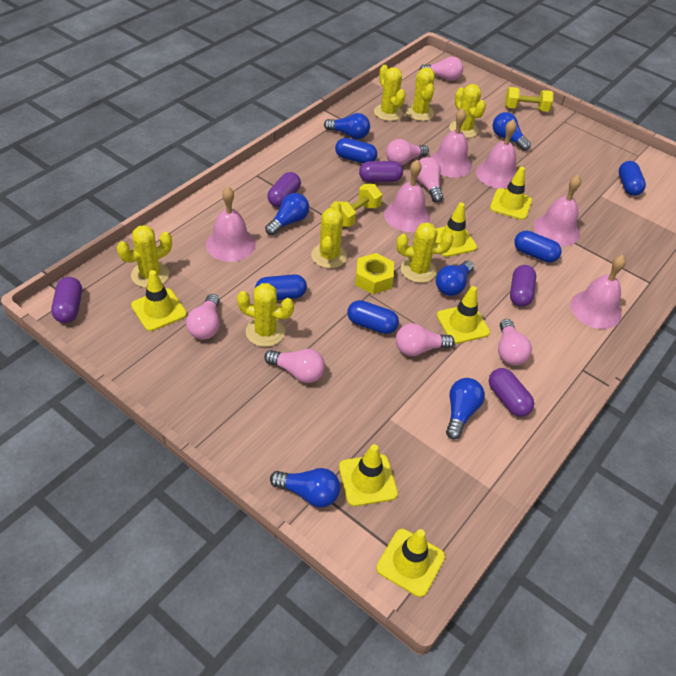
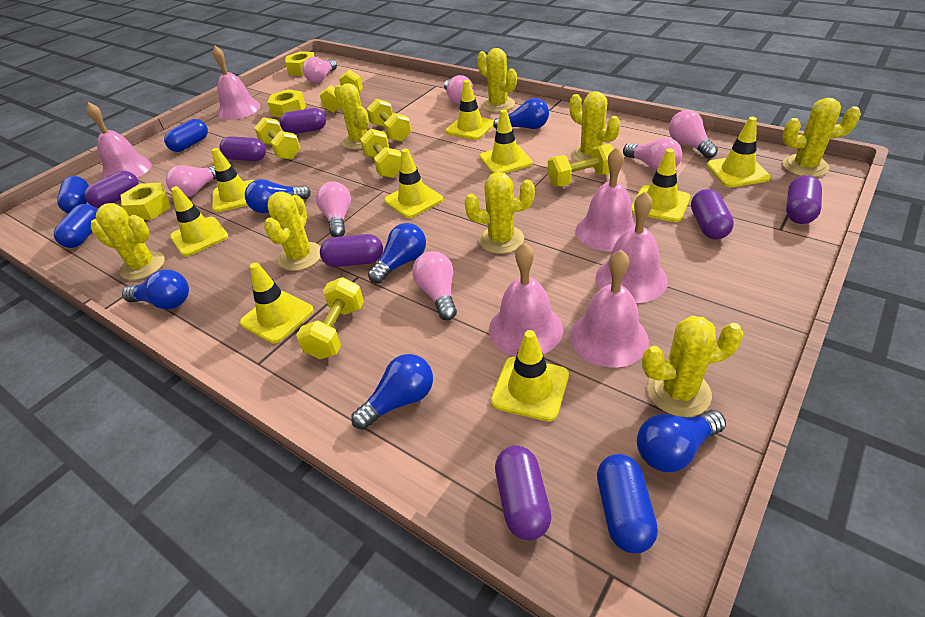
blue capsule: [255,274,307,300] [335,138,377,163] [347,300,399,334] [514,231,562,263] [619,161,646,196] = 5 -> [54,204,98,248] [57,176,89,213] [164,119,208,152] [597,454,658,554] = 4
purple capsule: [51,277,82,323] [267,172,301,207] [359,161,403,183] [489,368,534,417] [510,265,536,307] = 5 -> [84,171,139,208] [219,136,266,161] [280,108,326,134] [320,234,383,267] [495,445,551,540] [691,189,734,240] [786,175,822,224] = 7
yellow cactus: [117,225,172,288] [237,283,294,347] [311,201,347,268] [374,65,406,121] [397,222,453,283] [406,67,435,121] [449,84,486,138] = 7 -> [91,203,165,280] [264,191,321,271] [334,83,369,150] [465,172,535,254] [477,48,517,112] [570,91,620,162] [642,316,743,417] [782,98,861,177] = 8
yellow dumbbell: [338,184,382,227] [505,87,553,112] = 2 -> [254,117,301,160] [296,277,364,359] [319,70,363,113] [360,129,401,178] [367,99,411,142] [548,144,614,186] = 6
yellow nut: [355,253,394,294] = 1 -> [121,183,171,220] [267,89,306,118] [285,51,315,76] = 3
yellow traffic cone: [131,270,187,331] [339,444,398,506] [376,529,445,597] [436,202,477,257] [437,286,490,344] [490,167,532,220] = 6 -> [170,186,228,257] [212,148,255,212] [240,262,314,344] [384,149,443,218] [445,80,494,140] [480,109,533,174] [491,330,569,422] [632,148,690,222] [707,117,771,187] = 9

